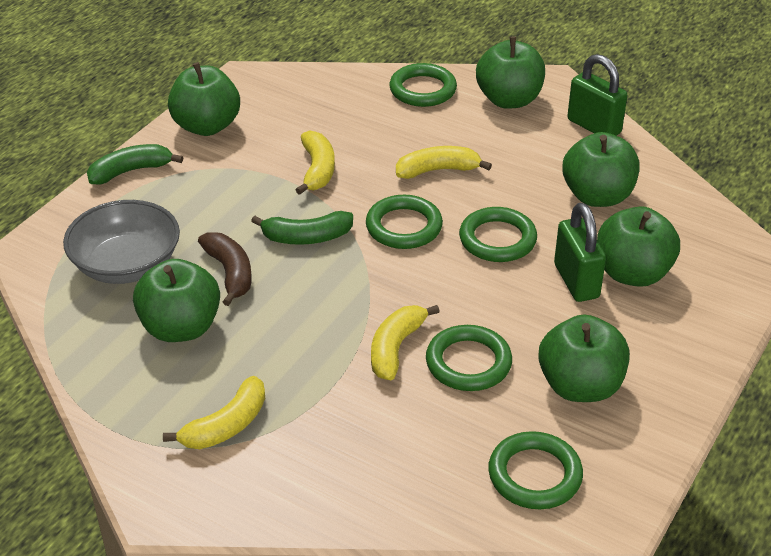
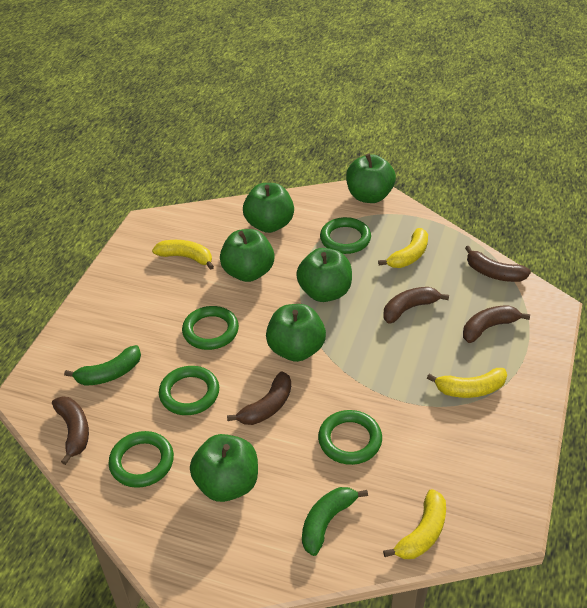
brown banana: [198,232,252,306] = 1 -> [52,396,89,465] [227,372,291,425] [383,287,449,324] [463,305,530,343] [465,246,531,282] = 5
green padlock: [554,203,606,302] [567,54,627,136] = 2 -> none = 0
grey bowl: [63,200,180,284] = 1 -> none = 0

